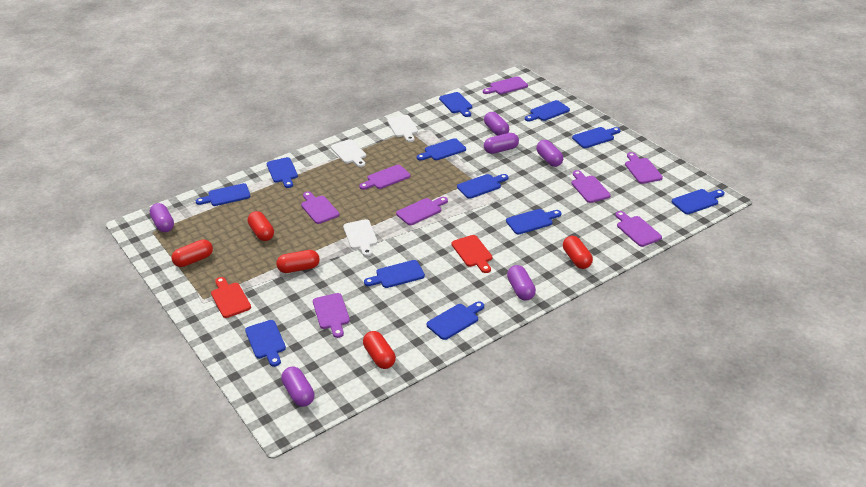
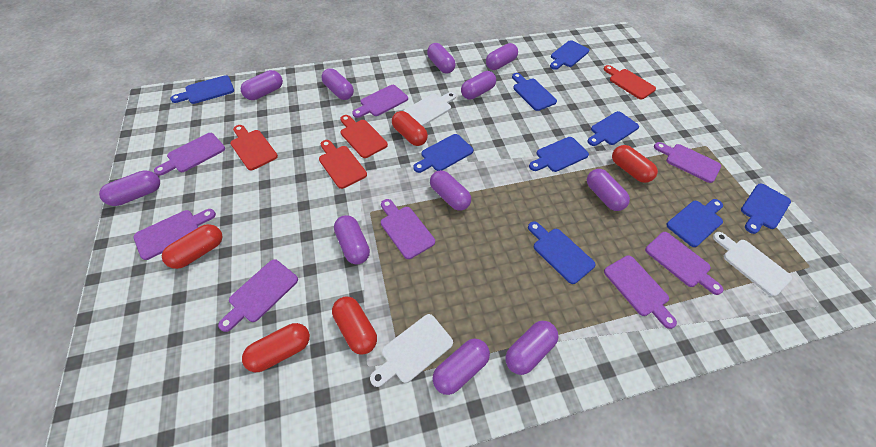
blue cutting board: [196,183,250,206] [245,320,286,367] [267,157,298,188] [364,260,425,288] [417,138,466,160] [426,301,484,340] [439,92,472,117] [457,174,508,199] [506,209,562,234] [525,100,570,122] [572,127,621,148] [672,189,724,214] = 12 -> [170,75,234,104] [413,134,473,173] [512,73,557,111] [528,221,596,284] [529,137,589,172] [550,40,590,70] [587,111,639,146] [666,199,723,247] [741,183,791,234] = 9
purple capsule: [150,203,174,232] [281,367,314,407] [484,112,509,136] [484,133,519,154] [507,265,536,301] [536,140,563,167] = 6 -> [99,171,160,206] [241,70,283,100] [321,68,354,100] [334,215,370,264] [427,43,456,74] [430,170,471,211] [432,339,490,395] [461,71,496,100] [486,43,518,70] [505,321,559,375] [587,169,630,211] = 11
red cutting board: [211,277,251,318] [451,235,492,273] = 2 -> [230,125,278,170] [319,140,367,189] [340,115,388,158] [603,65,656,100] = 4

